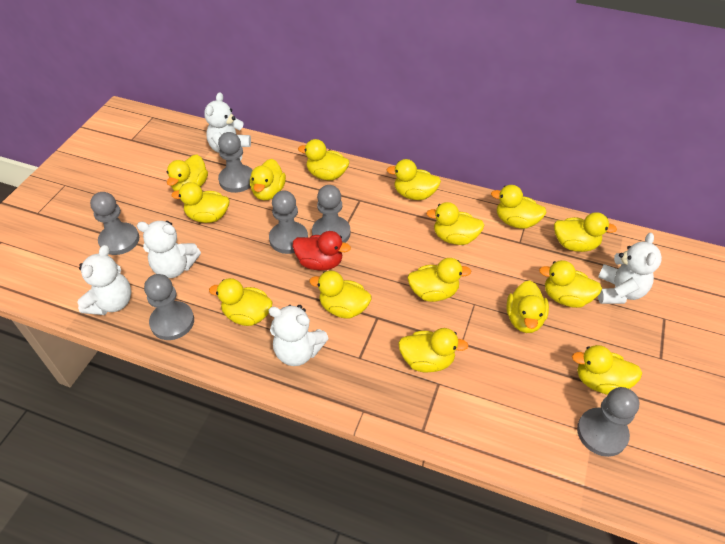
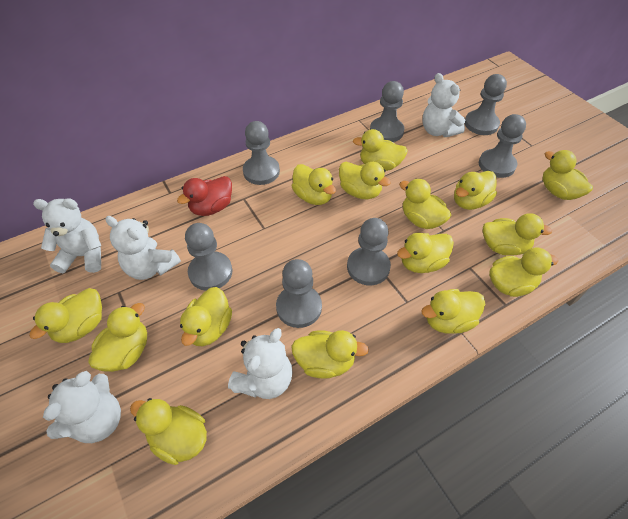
grey pawn: [90,192,139,255] [144,274,194,340] [218,132,253,193] [269,191,308,254] [312,185,350,243] [577,387,640,457] = 6 -> [185,223,232,291] [243,121,280,185] [276,259,322,328] [347,218,391,285] [370,81,404,142] [465,74,507,135] [479,114,526,178] = 7

